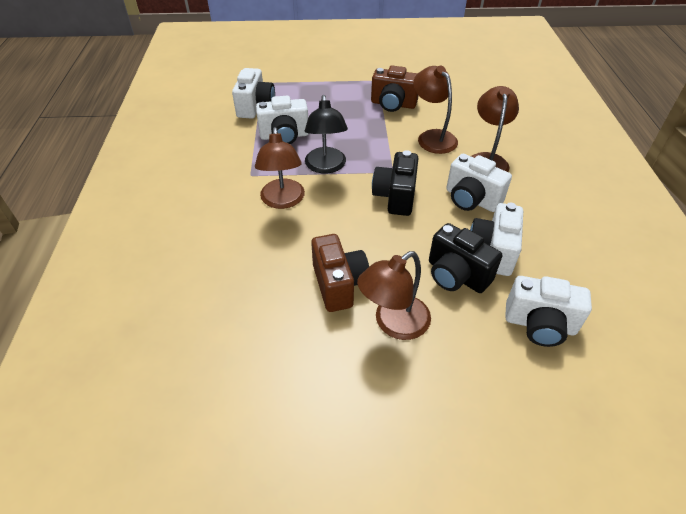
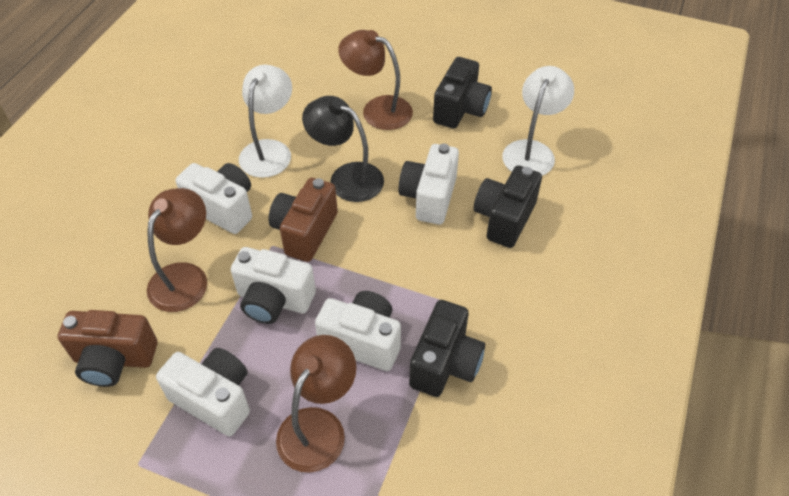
black camera: [372,150,418,216] [429,223,502,293] = 2 -> [409,300,485,397] [433,57,492,128] [474,165,542,248] = 3
brown lamp: [255,127,305,209] [357,251,431,340] [413,66,458,154] [471,86,519,172] = 4 -> [147,188,207,312] [276,335,356,473] [338,30,413,130] = 3
white lamp: none = 0 -> [239,65,292,178] [502,66,574,176] = 2

